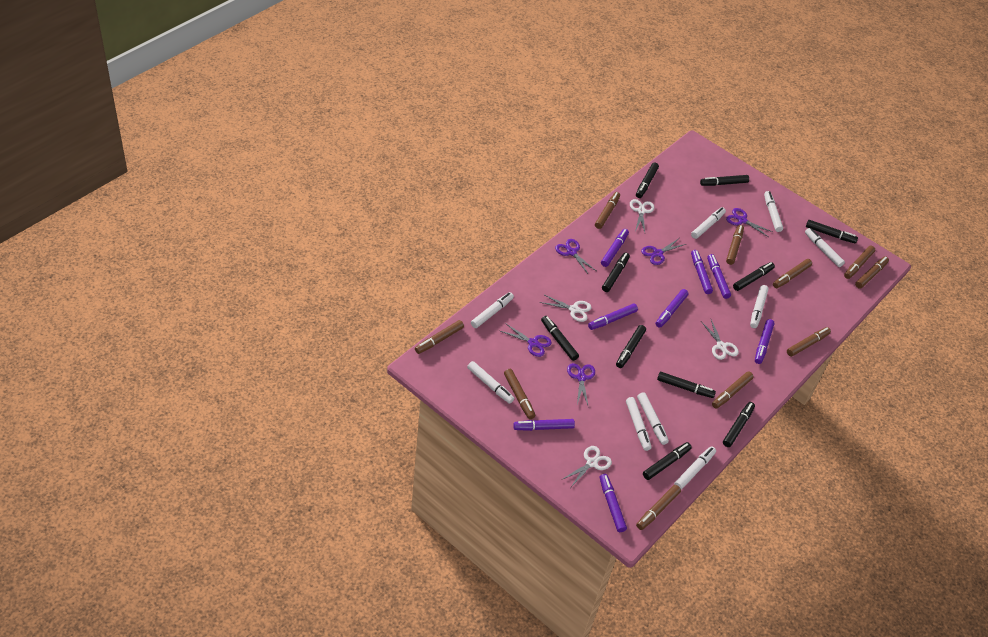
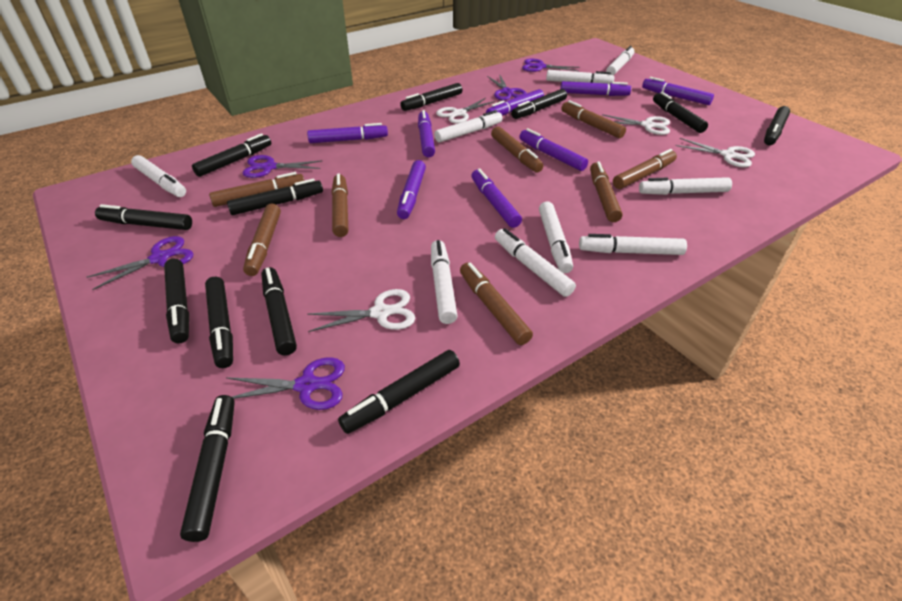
black marker: [541,316,579,361] [602,252,630,292] [616,325,646,368] [636,163,659,198] [643,442,692,480] [657,372,716,398] [700,175,749,186] [723,402,755,447] [733,262,775,291] [806,220,858,243] = 10 -> [95,204,192,230] [164,259,189,343] [180,395,235,542] [192,133,271,177] [205,277,233,368] [227,179,323,215] [261,267,297,356] [338,350,460,434] [400,83,462,111] [511,89,567,119] [653,92,708,133] [764,106,790,145] = 12
brown marker: [415,320,464,354] [504,369,535,419] [595,192,620,229] [636,485,681,530] [712,371,754,409] [726,225,744,265] [773,259,812,288] [787,327,831,357] [844,246,875,279] [855,256,889,289] = 10 -> [209,172,304,207] [243,204,281,276] [332,174,348,237] [460,262,533,345] [491,127,543,172] [561,100,626,138] [590,161,623,222] [613,149,677,189] = 8

